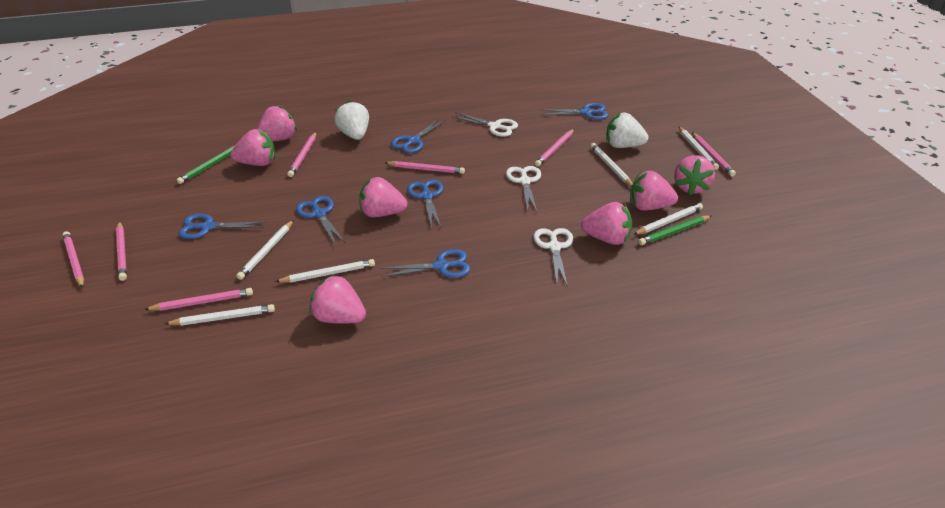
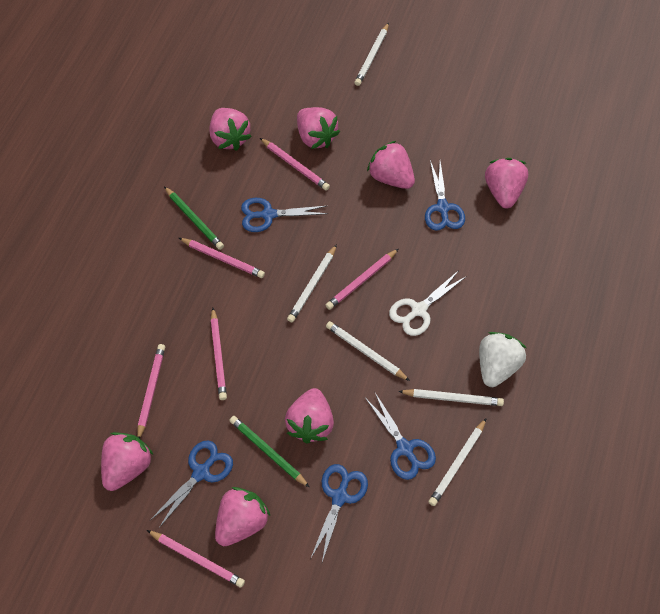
blue scissors: [179,213,266,239] [296,196,345,244] [380,249,471,278] [391,119,445,153] [407,179,443,229] [541,103,608,120] = 6 -> [151,440,233,528] [241,198,328,232] [311,464,368,562] [366,391,436,480] [425,160,465,231] = 5
pink pencil: [62,231,84,288] [116,221,127,281] [144,288,253,311] [287,132,316,177] [385,161,465,174] [535,129,574,167] [692,132,736,176] = 7 -> [137,344,165,438] [147,530,245,588] [179,238,265,278] [211,308,227,400] [260,138,330,190] [326,249,398,310] = 6
white pencil: [165,304,275,326] [236,220,294,280] [275,259,375,282] [590,143,633,187] [633,203,703,235] [679,127,719,170] = 6 -> [287,244,337,323] [326,321,410,381] [354,23,389,86] [398,389,504,406] [428,418,487,506] = 5
white scissors: [453,112,518,137] [506,166,541,212] [534,228,573,287] = 3 -> [389,270,467,336] = 1
white strawberry: [334,100,369,140] [606,113,648,148] = 2 -> [479,332,526,387] = 1

